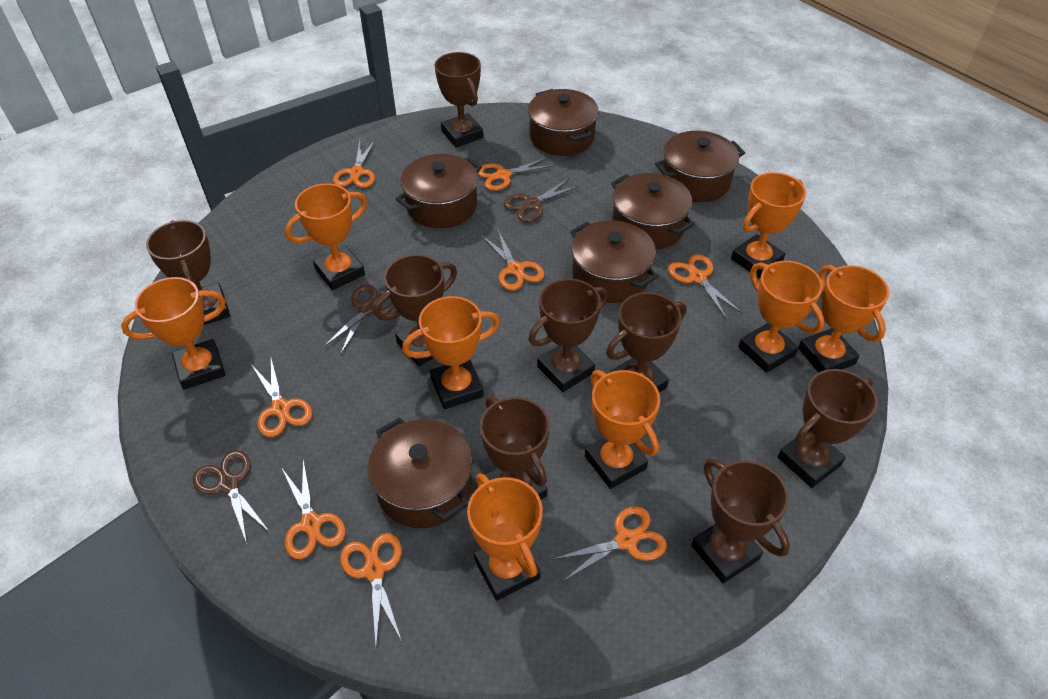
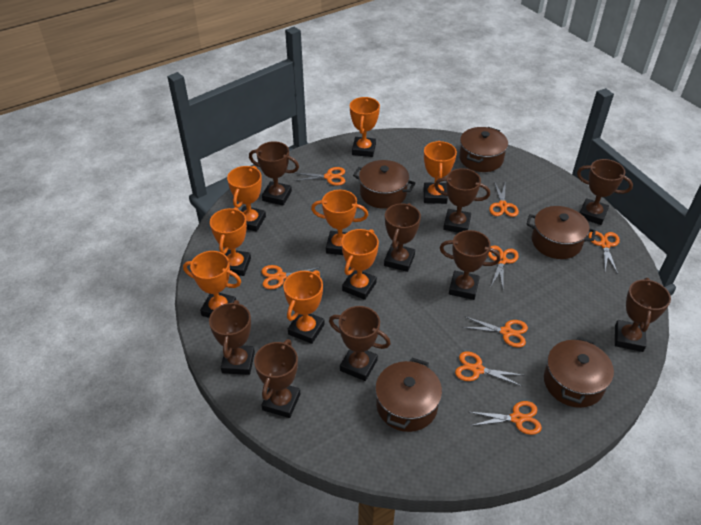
brown pot: [368,417,473,528] [396,154,482,228] [528,89,599,156] [570,220,658,303] [611,173,695,250] [655,131,745,202] = 6 -> [353,160,415,209] [375,358,442,432] [459,127,508,172] [526,206,596,259] [544,336,614,408] = 5
brown scissors: [193,450,269,544] [323,284,395,355] [504,178,580,222] = 3 -> none = 0
brown trophy: [146,220,230,325] [374,254,457,367] [435,52,483,147] [480,396,550,500] [529,278,608,392] [606,292,687,392] [691,459,790,584] [778,369,878,488] = 8 -> [209,300,255,375] [249,141,299,205] [254,339,301,418] [329,306,391,381] [384,203,421,272] [434,168,490,233] [440,230,501,300] [577,159,633,225] [615,278,671,352] = 9

